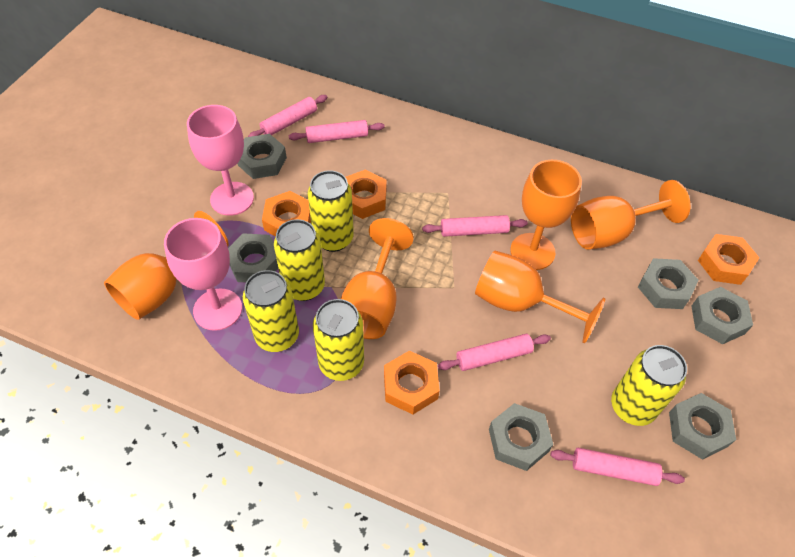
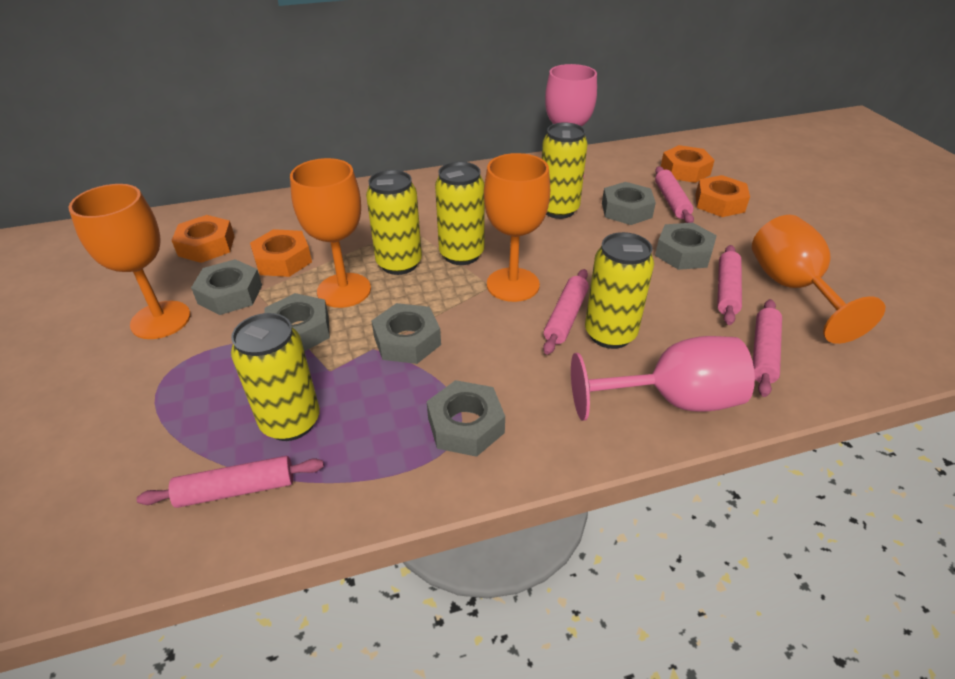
orange goblet: [104,211,229,320] [341,218,414,339] [475,250,605,344] [510,160,582,270] [571,180,690,250] = 5 -> [69,184,191,339] [290,158,371,308] [484,153,550,302] [752,215,885,344] = 4

